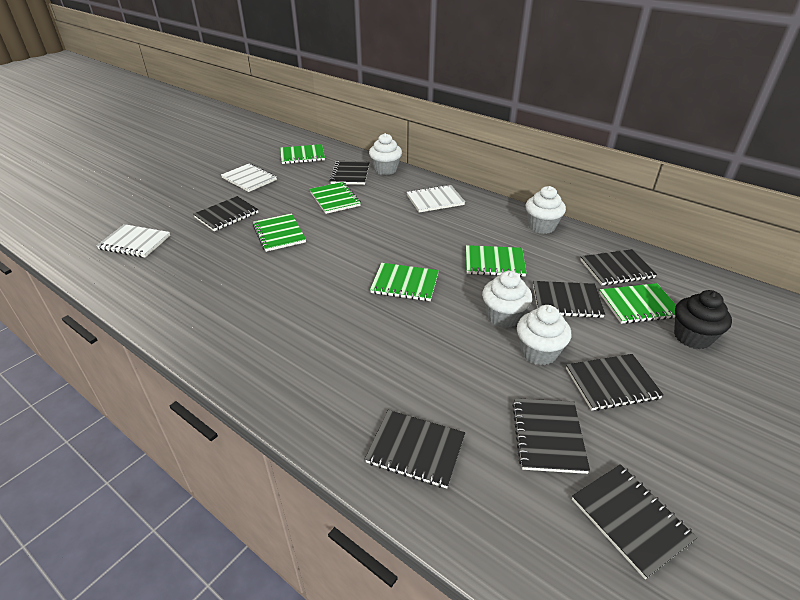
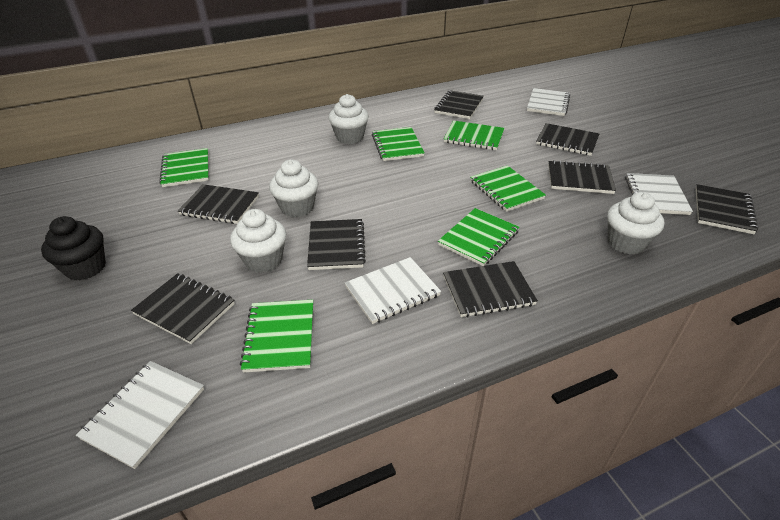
white notebook: [96,224,170,258] [221,163,277,192] [407,184,465,212] = 3 -> [76,361,204,469] [345,257,441,324] [527,88,570,116] [625,173,693,215] = 4

